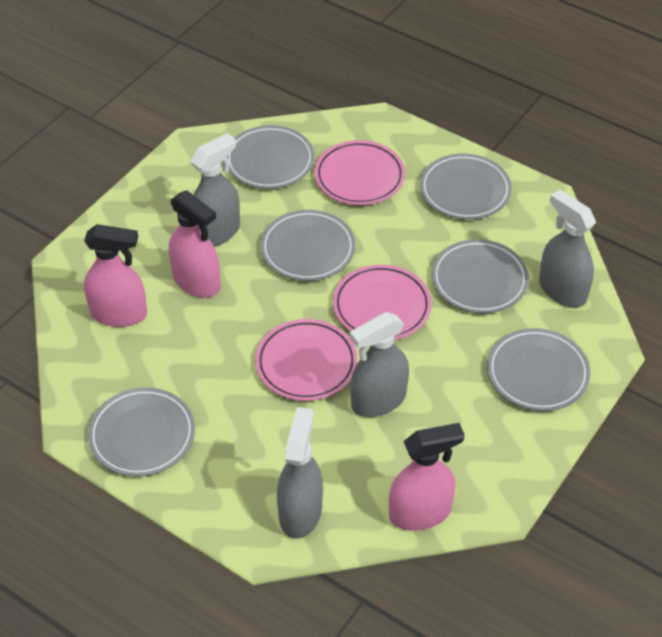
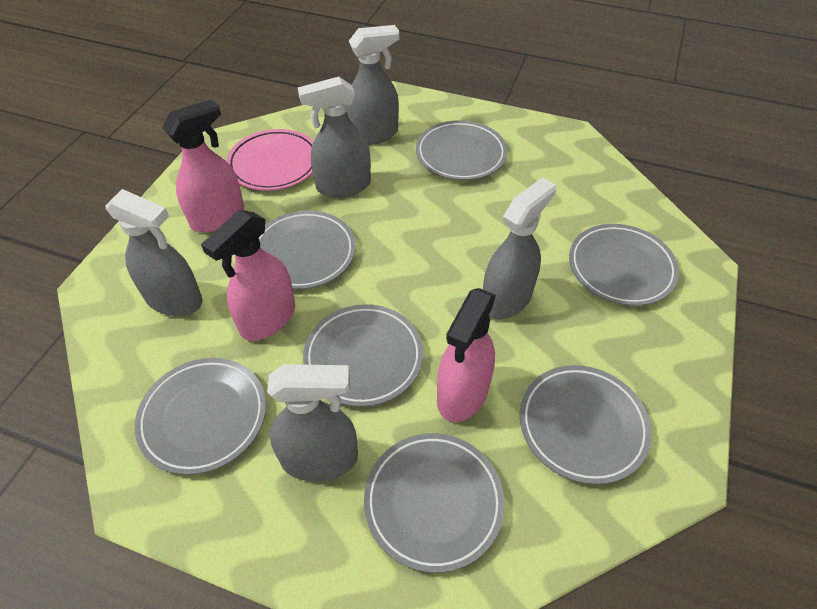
grey plate: [88,387,195,477] [227,125,314,189] [260,210,355,281] [420,154,512,220] [432,239,529,313] [487,328,590,411] = 6 -> [135,358,266,475] [259,210,356,290] [303,304,423,407] [364,433,505,573] [416,120,507,180] [520,365,652,485] [569,224,679,306] = 7
grey spray bottle: [190,133,240,247] [277,407,323,539] [350,312,409,417] [539,190,596,307] = 4 -> [105,189,203,316] [267,364,358,481] [298,77,371,198] [347,25,399,145] [483,177,556,319] = 5
pink plate: [255,319,357,401] [314,140,405,205] [333,265,432,340] = 3 -> [226,129,314,191] = 1

